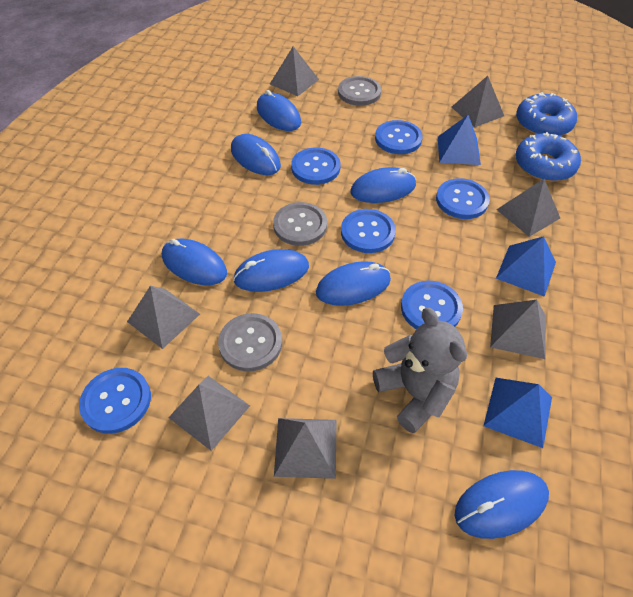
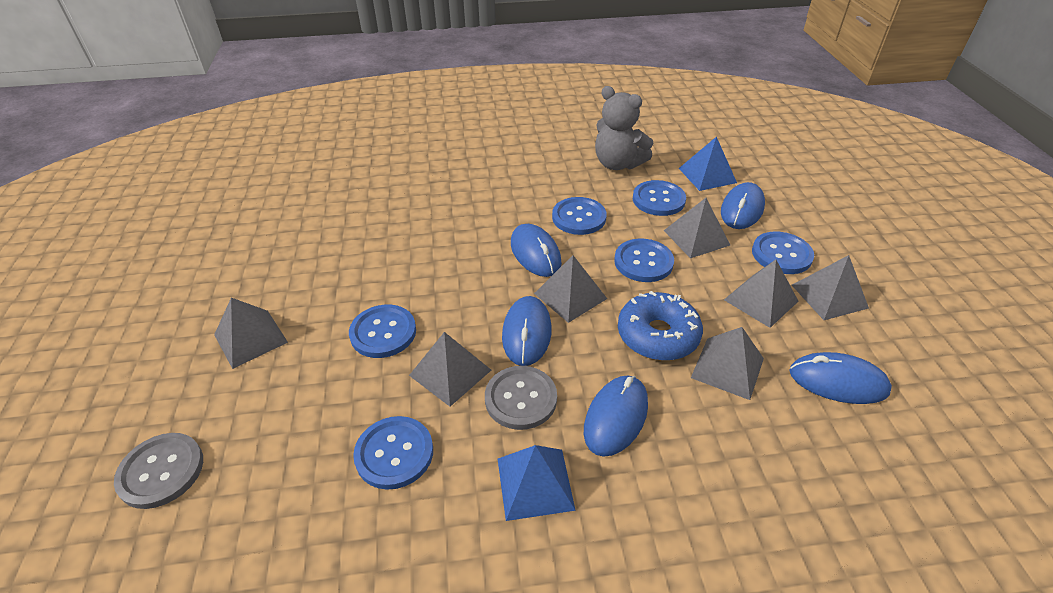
blue donut: [515,132,581,182] [516,92,577,136] = 2 -> [618,291,703,361] = 1
blue mouse: [162,238,227,285] [231,134,281,175] [233,249,309,292] [257,90,301,131] [316,261,391,306] [350,167,416,203] [454,470,549,539] = 7 -> [502,296,552,366] [511,224,562,277] [584,375,648,457] [721,182,765,229] [789,352,892,404] = 5
blue pyramid: [438,115,481,165] [484,378,552,448] [496,236,556,297] = 3 -> [498,445,576,521] [679,136,737,191] = 2
grey button: [218,313,282,371] [273,202,327,246] [338,76,381,106] = 3 -> [114,433,203,509] [485,366,557,430] = 2

